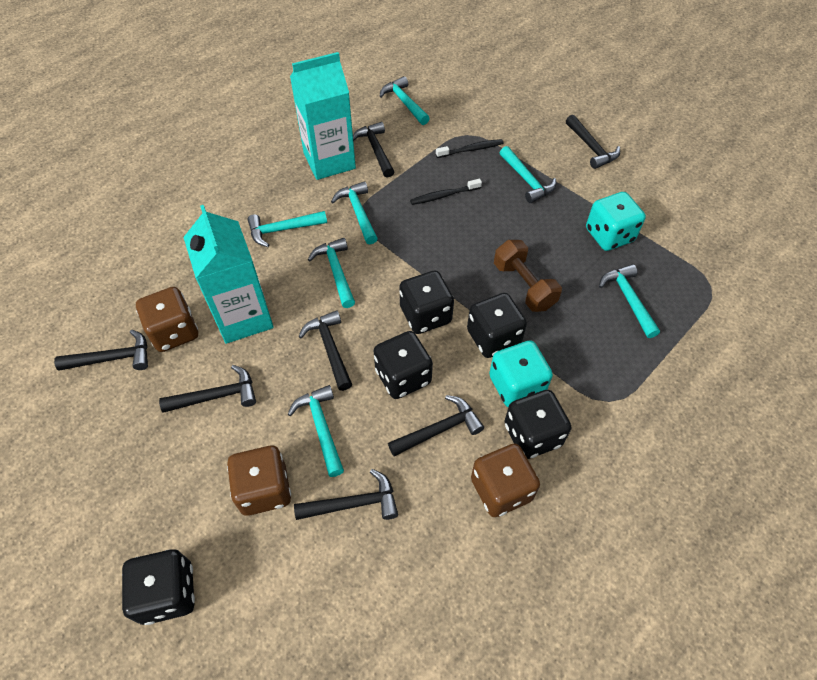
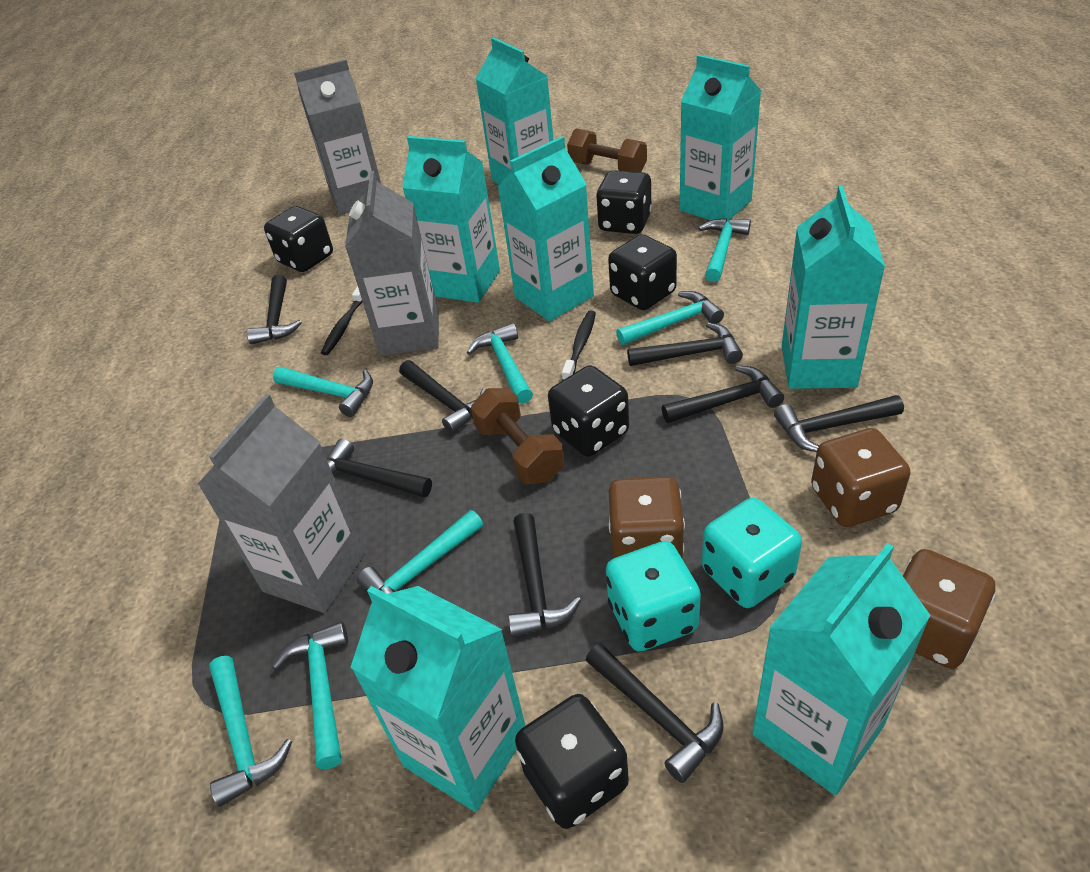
black hammer: [54,330,148,371] [159,365,256,413] [294,469,398,520] [299,310,352,391] [353,122,394,178] [388,395,484,457] [566,115,620,169] = 7 -> [247,275,302,344] [327,439,432,498] [399,360,486,434] [508,513,581,637] [586,643,723,783] [627,322,743,366] [662,366,784,423] [774,395,904,452] = 8
brown dumbbell: [494,240,562,312] = 1 -> [471,388,564,484] [567,128,647,172] = 2
grey carton: none = 0 -> [198,394,365,613] [294,59,381,215] [345,171,439,356] = 3
turquoise carton: [183,205,274,344] [290,52,356,180] = 2 -> [350,586,526,812] [402,136,500,303] [476,37,553,185] [498,136,594,321] [680,55,761,221] [752,543,931,795] [782,185,885,389] = 7

